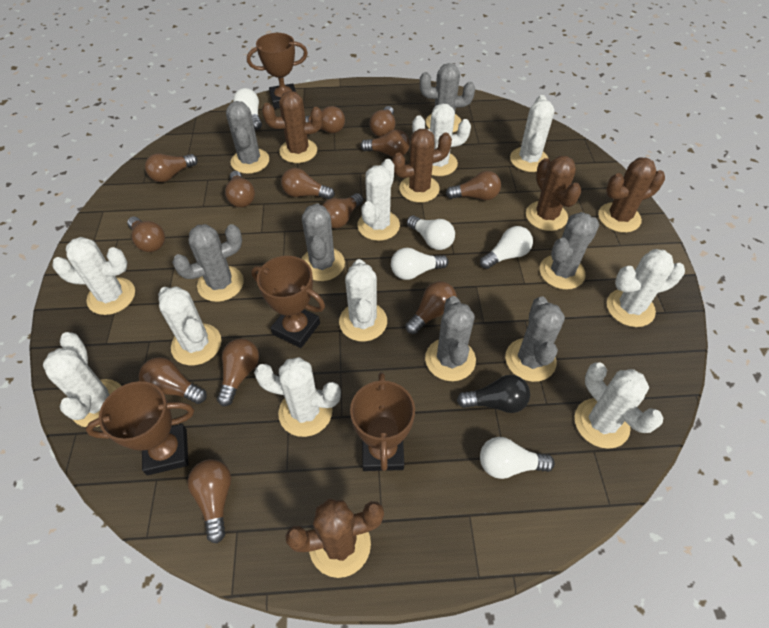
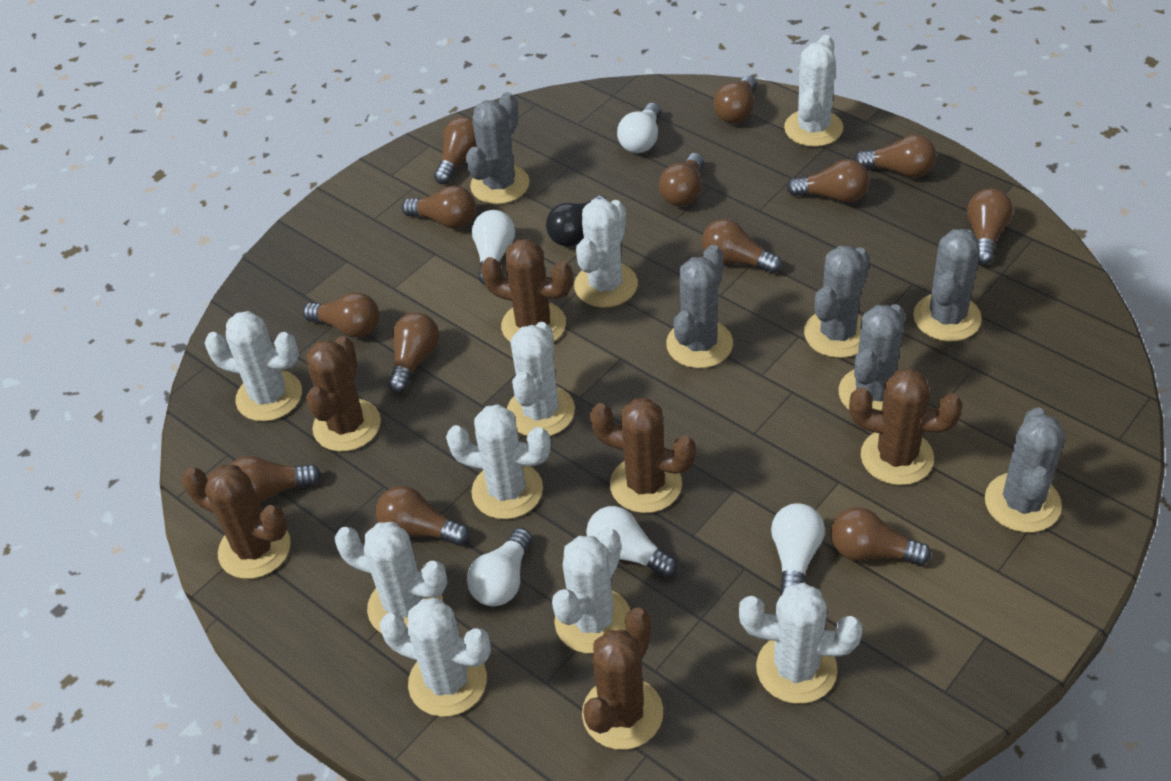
brown cactus: [262,91,323,163] [285,499,384,578] [392,129,452,203] [526,156,582,231] [598,157,665,233] = 5 -> [182,465,291,579] [306,336,381,452] [481,239,573,342] [582,607,663,750] [590,398,696,513] [849,369,963,485] = 6
brown trophy: [86,381,194,475] [247,33,308,109] [251,256,325,348] [350,372,415,471] = 4 -> none = 0
grey cactus: [172,224,244,302] [226,101,269,174] [302,203,345,281] [420,63,475,133] [425,296,476,381] [505,296,565,382] [540,212,599,290] = 7 -> [466,92,529,204] [666,245,733,368] [804,246,870,358] [839,304,905,411] [913,229,982,341] [985,408,1065,533] = 6
white cactus: [43,332,121,427] [52,237,135,315] [158,286,222,366] [254,357,341,437] [339,259,387,342] [358,159,400,241] [412,103,471,176] [510,95,554,172] [575,363,663,449] [607,249,685,327] = 10 -> [204,311,302,421] [334,522,447,633] [380,598,491,717] [446,404,551,519] [507,322,575,436] [552,528,630,654] [574,199,638,308] [739,583,862,704] [784,35,843,147] = 9

